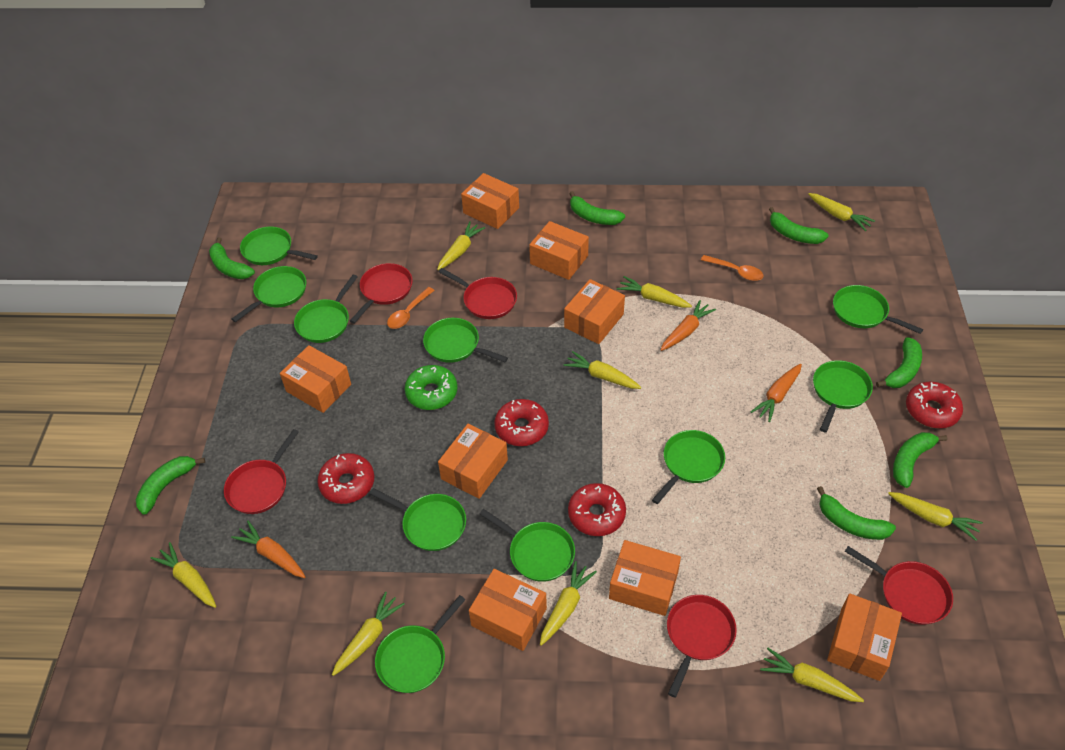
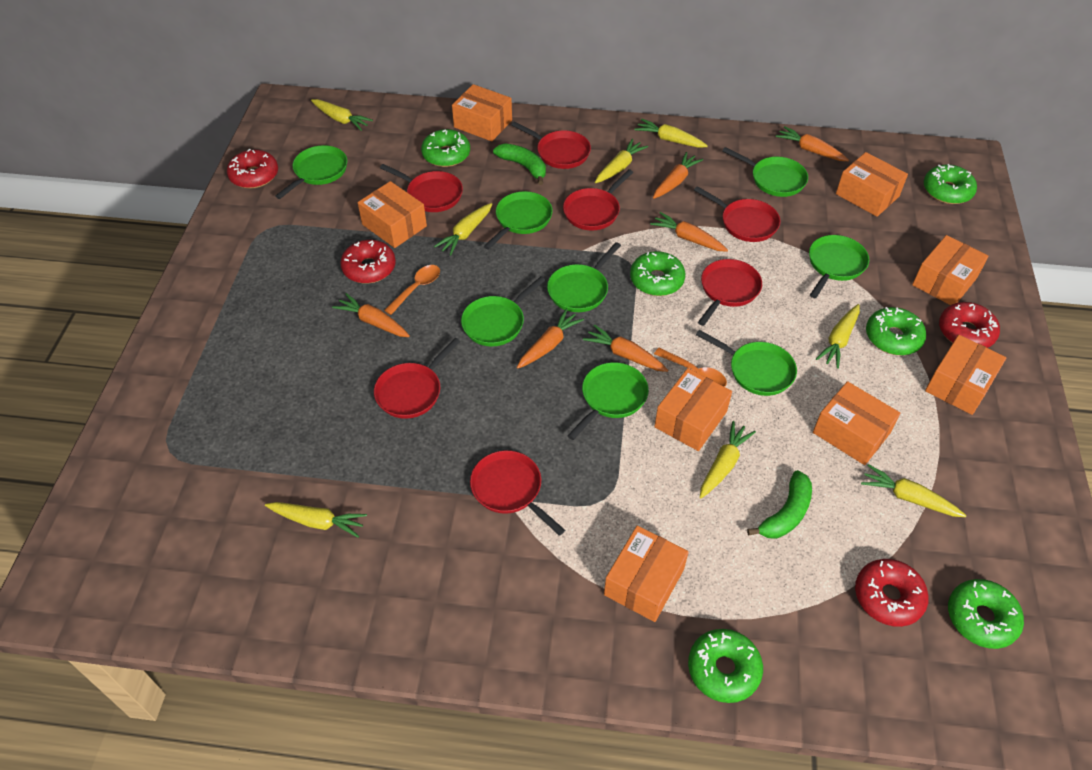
green banana: [136,456,205,515] [209,237,255,279] [569,191,625,225] [769,207,829,244] [817,486,896,540] [876,337,922,388] [893,432,947,488] = 7 -> [493,143,546,185] [747,470,812,538] = 2
green donut: [405,365,457,410] = 1 -> [421,129,470,167] [630,251,685,296] [688,629,763,703] [866,307,926,355] [924,164,977,204] [948,579,1024,649] = 6
green pan: [232,266,306,322] [240,227,318,265] [294,275,357,343] [370,488,466,551] [375,595,466,693] [423,318,508,363] [480,509,575,582] [652,430,725,504] [813,360,873,432] [833,285,923,334] = 10 -> [275,145,347,199] [461,276,545,346] [484,191,553,250] [547,242,621,312] [567,362,649,440] [696,330,797,396] [722,147,808,197] [809,235,869,298] = 8
orange carrot: [231,521,306,578] [660,300,716,351] [751,364,802,422] = 3 -> [332,293,410,337] [517,309,584,369] [583,324,668,372] [650,212,728,252] [653,152,703,199] [776,126,849,161] = 6
red pan: [224,429,299,514] [350,263,413,324] [439,268,517,319] [667,595,737,698] [845,546,953,625] = 5 -> [374,338,460,419] [380,164,463,212] [470,450,565,536] [511,121,591,169] [563,169,633,231] [694,186,781,242] [698,259,762,326] = 7
yellow carrot: [151,542,216,608] [332,592,405,676] [437,221,485,270] [540,561,597,646] [563,351,642,389] [617,276,692,308] [760,648,864,702] [808,193,875,231] [888,492,983,541] = 9 -> [265,502,367,538] [311,99,373,131] [434,203,492,255] [595,139,648,183] [634,119,708,148] [700,421,756,498] [816,304,860,369] [861,464,967,517] = 8

